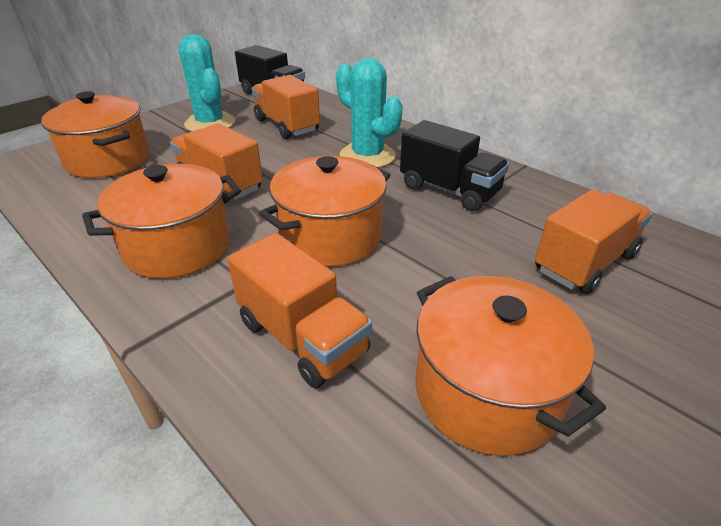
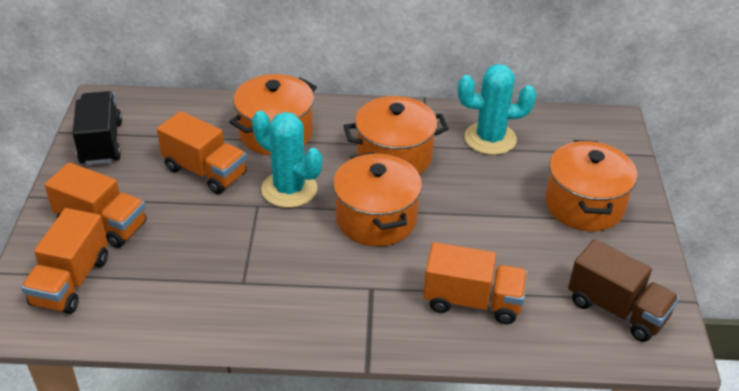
black truck: [235,45,305,94] [400,120,509,212] = 2 -> [72,91,122,165] = 1
brown truck: none = 0 -> [568,239,679,342] = 1

